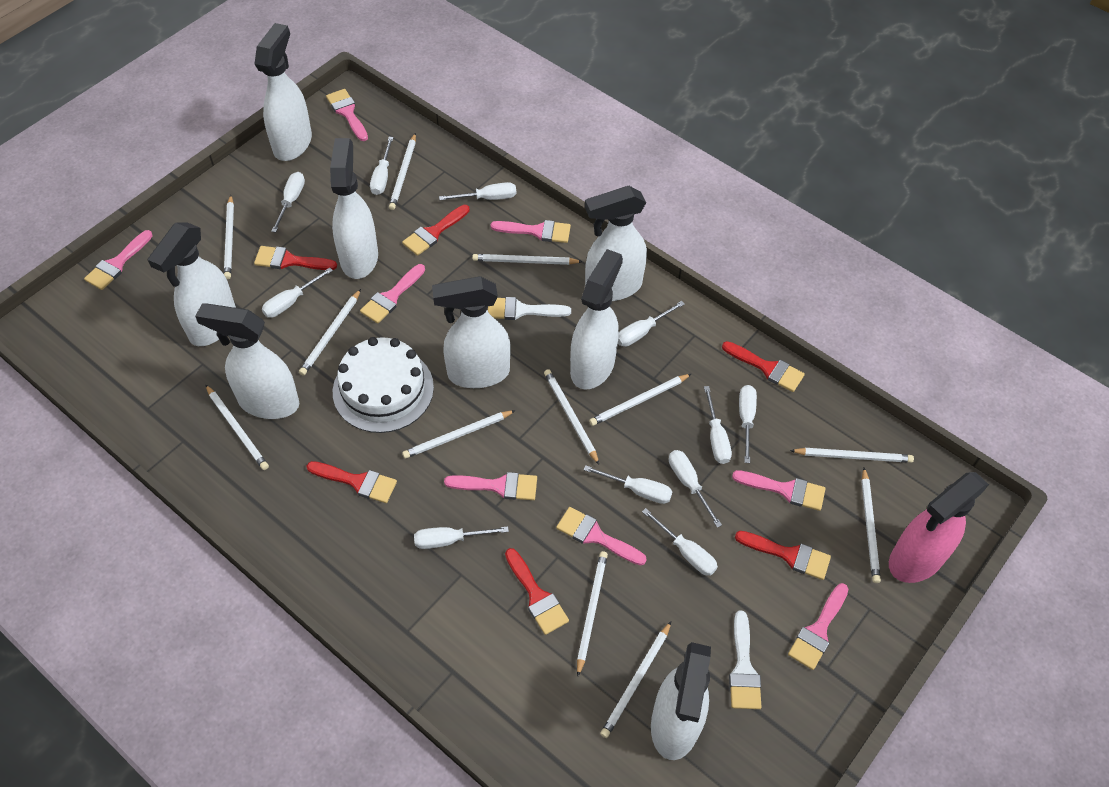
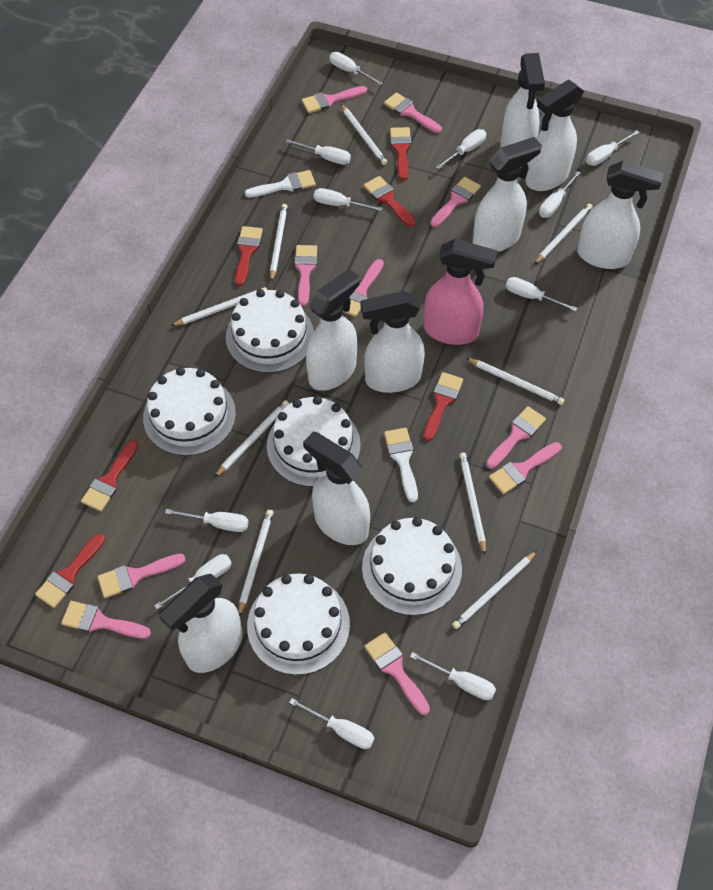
pink brush: [84,230,153,290] [326,89,368,141] [360,264,425,323] [444,472,537,500] [490,220,571,243] [556,507,647,566] [732,470,825,511] [788,583,848,670] = 8 -> [61,601,151,639] [98,554,186,598] [294,245,317,306] [302,86,367,113] [343,259,384,317] [364,632,430,715] [384,92,442,133] [430,177,481,227] [486,406,546,469] [489,442,562,494] = 10
white cake: [333,337,434,433] = 1 -> [143,367,236,456] [226,289,314,373] [247,573,350,675] [267,396,361,487] [362,517,462,616] = 5
white pencil: [205,384,269,470] [224,195,234,279] [299,289,361,376] [389,133,416,210] [402,410,516,459] [472,254,583,265] [544,369,599,465] [577,551,608,677] [589,374,691,426] [600,621,671,738] [790,448,914,463] [861,468,881,583] = 12 -> [171,287,267,326] [214,400,289,478] [238,510,273,616] [270,204,288,282] [341,104,387,165] [452,551,537,629] [459,452,486,555] [466,358,564,405] [535,204,592,264] = 9

